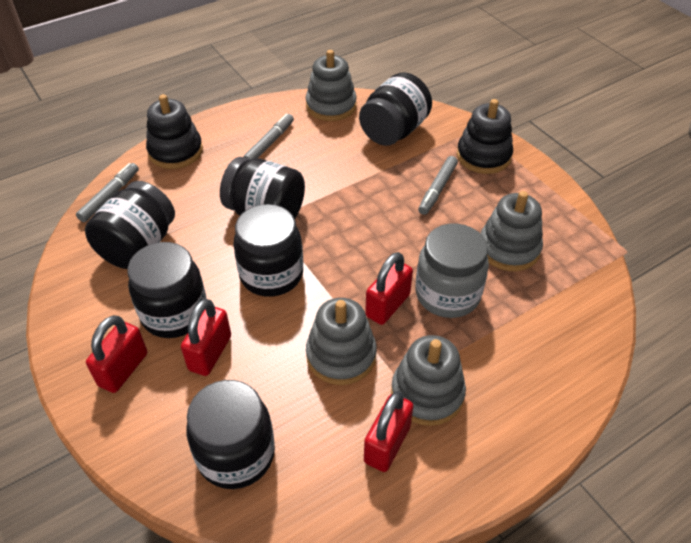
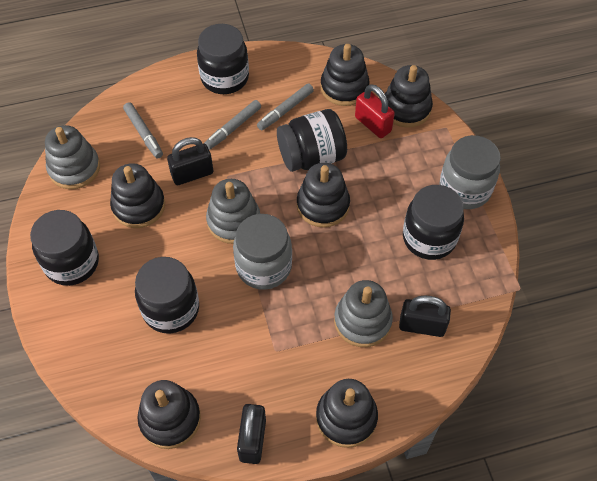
black jar: [85,181,175,269] [127,242,206,338] [186,380,275,489] [220,157,305,219] [233,204,303,297] [359,72,432,146] = 6 -> [30,210,99,286] [135,257,199,334] [197,24,249,94] [277,109,347,172] [403,185,464,260] = 5
black padlock: none = 0 -> [167,137,213,185] [237,404,266,464] [399,295,451,337] = 3
black stacking toy: [146,94,203,169] [457,99,513,174] = 2 -> [110,163,165,228] [137,380,201,449] [297,163,350,228] [316,379,378,448] [320,44,370,106] [385,65,433,128] = 6
grey jar: [416,224,489,318] = 1 -> [233,214,292,290] [439,135,501,209] = 2
grey stacking toy: [306,50,357,121] [306,298,377,385] [391,335,466,426] [481,191,543,271] = 4 -> [45,125,100,189] [206,179,260,244] [334,280,393,347] = 3
red padlock: [86,315,147,393] [181,299,231,376] [364,391,413,472] [365,252,413,325] = 4 -> [355,84,395,138] = 1

